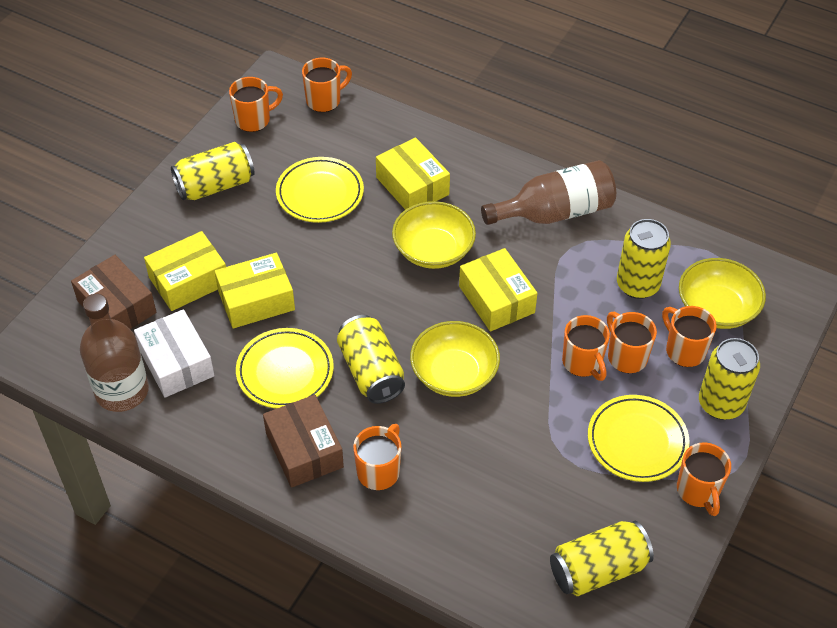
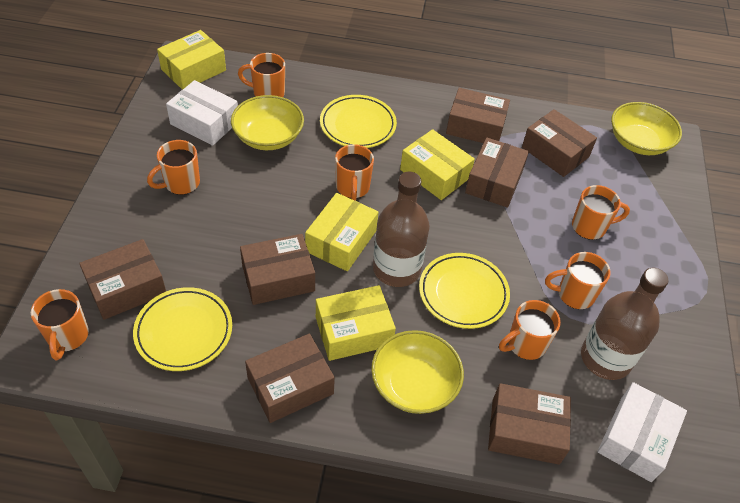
brown box: [71,255,157,329] [263,395,344,488] = 2 -> [79,239,166,320] [240,234,315,305] [245,334,335,423] [446,88,510,143] [465,138,529,208] [488,383,571,465] [522,109,597,177] = 7
white box: [134,309,215,398] = 1 -> [166,80,238,146] [598,382,687,482] = 2
yellow can: [171,142,255,200] [337,315,405,404] [550,521,654,596] [617,219,671,299] [699,338,760,420] = 5 -> none = 0

